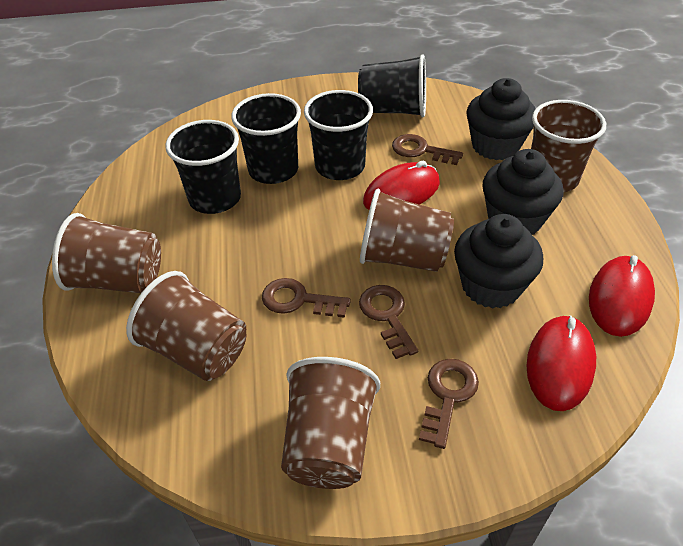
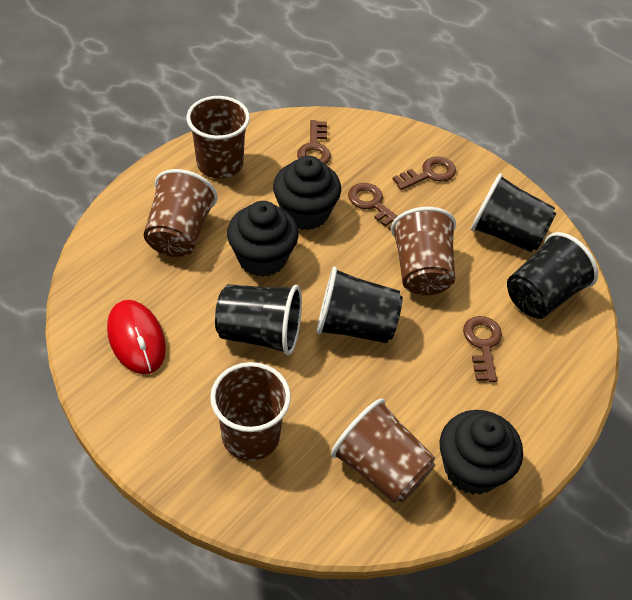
red mouse: [363,161,440,210] [526,315,596,411] [589,255,655,337] = 3 -> [107,300,166,374] = 1

